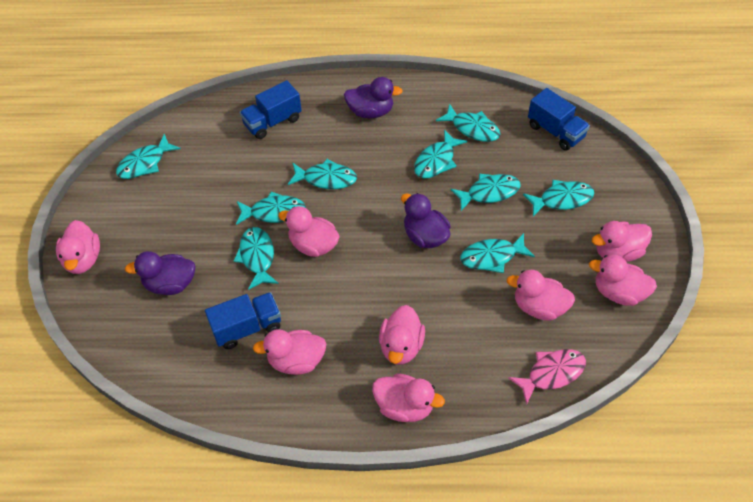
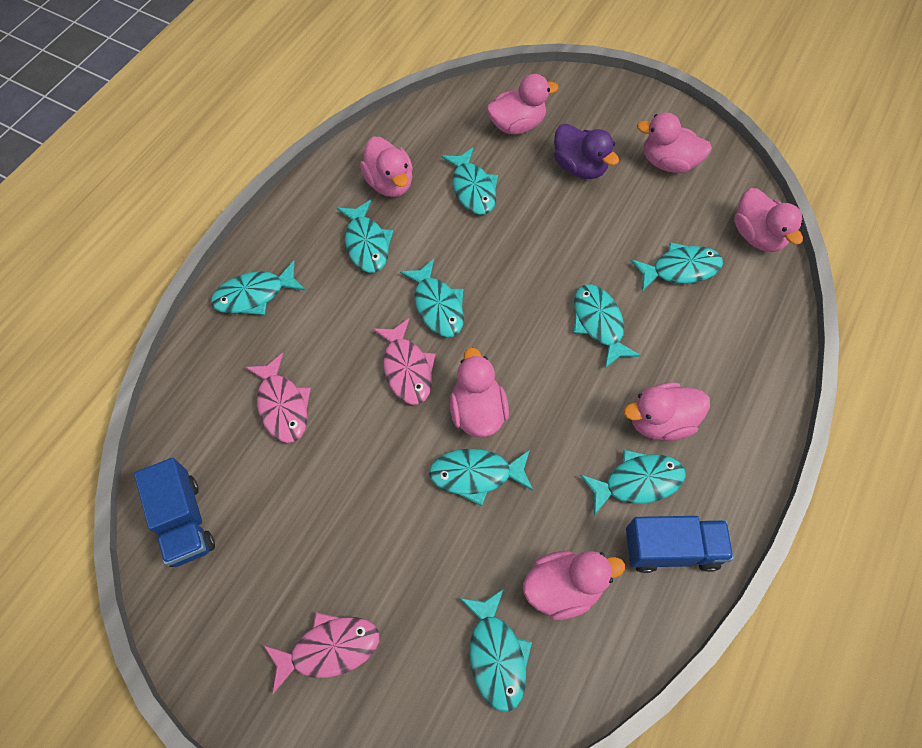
blue truck: [205,292,281,349] [239,80,302,139] [528,88,590,151] = 3 -> [134,458,215,567] [626,516,734,573] = 2
pink duck: [56,220,100,274] [253,329,327,375] [278,206,340,257] [372,374,445,422] [379,305,425,365] [506,270,575,321] [589,255,657,306] [592,221,652,262] = 8 -> [360,137,413,197] [450,347,509,437] [487,74,559,134] [523,551,625,620] [624,382,710,441] [637,112,712,173] [734,188,804,252] = 7
pink fish: [508,349,586,405] = 1 -> [245,353,311,443] [263,613,379,694] [372,318,436,405] = 3
purple duck: [125,251,196,295] [344,77,402,118] [401,193,451,248] = 3 -> [554,123,619,179] = 1

